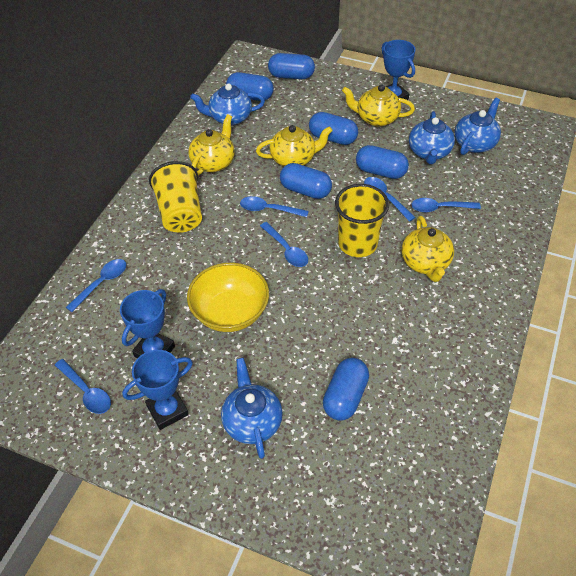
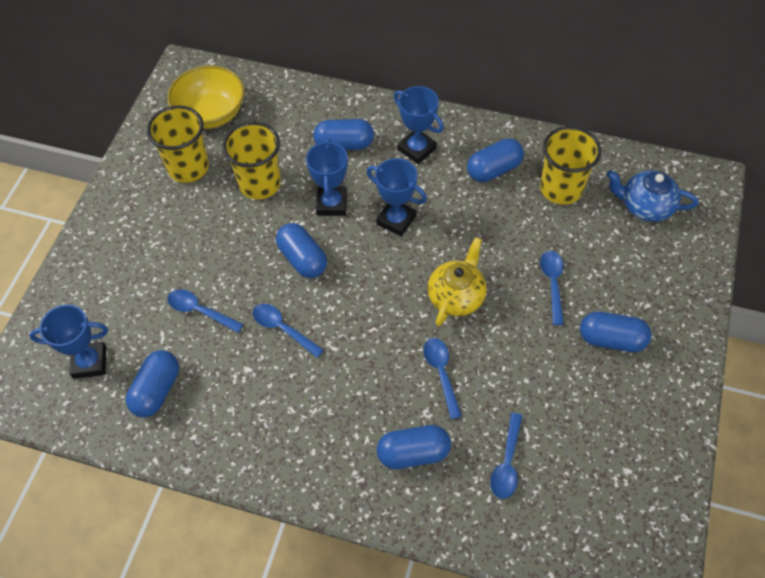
blue spoon: [55,359,111,414] [66,259,126,312] [240,196,309,217] [260,222,308,267] [364,177,416,222] [411,198,481,213] = 6 -> [167,289,244,333] [253,304,324,358] [423,338,462,419] [490,413,523,499] [540,251,564,325] = 5
blue teapot: [190,83,265,125] [221,358,283,459] [409,111,455,164] [455,98,501,155] = 4 -> [607,170,698,222] = 1
blue trophy: [120,289,175,358] [122,350,193,430] [382,40,416,100] = 3 -> [29,305,108,379] [306,139,348,216] [366,158,427,236] [394,86,444,164] = 4
yellow cup: [149,161,202,233] [335,184,389,257] = 2 -> [147,106,209,183] [222,122,281,200] [540,126,601,205] = 3
yellow teapot: [189,114,235,175] [256,125,333,166] [342,84,415,127] [402,216,454,282] = 4 -> [427,237,487,326] = 1

